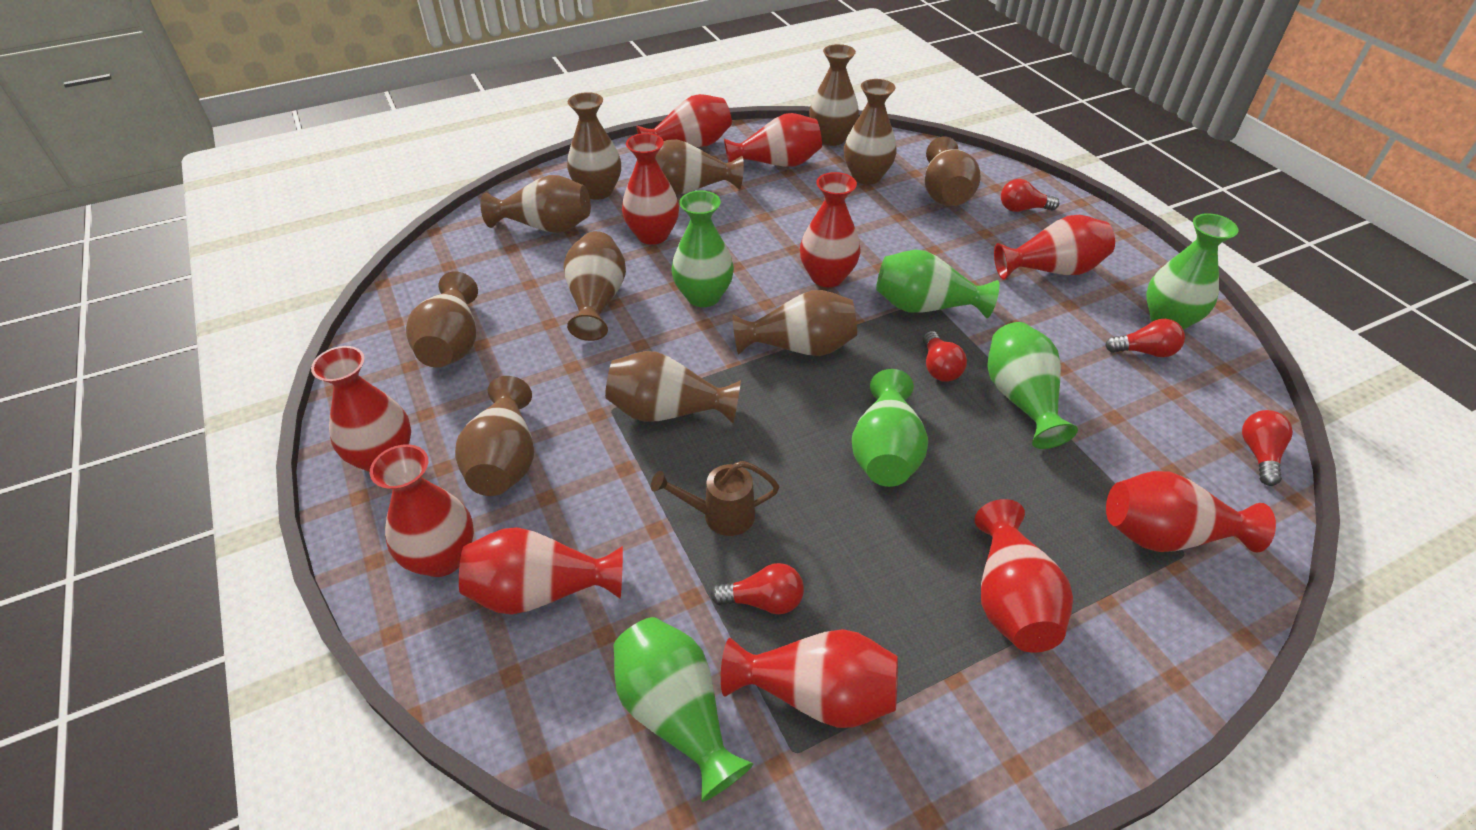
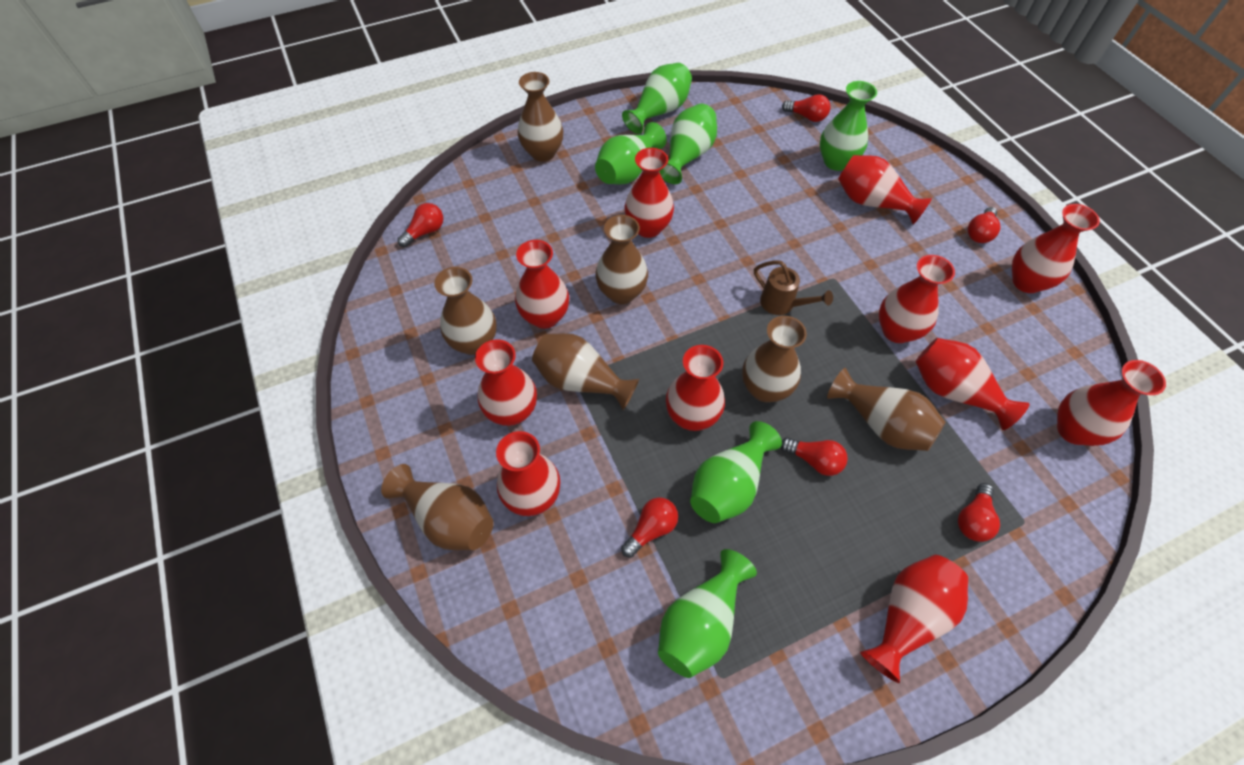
brown vase: [406,271,478,368] [455,376,534,496] [481,175,591,233] [564,231,626,341] [567,92,621,200] [605,351,741,423] [655,139,744,195] [733,290,857,356] [809,44,859,146] [844,79,897,184] [925,136,981,206] = 11 -> [381,464,494,550] [434,267,497,355] [518,72,563,162] [532,333,639,410] [595,215,648,304] [742,316,807,402] [827,368,946,451] = 7
red light bulb: [710,563,804,614] [923,331,967,382] [1001,179,1059,212] [1105,319,1185,357] [1242,410,1293,486] = 5 -> [397,203,443,247] [621,497,678,558] [781,438,848,476] [782,94,831,122] [958,483,1000,542] [967,207,1001,243] = 6

